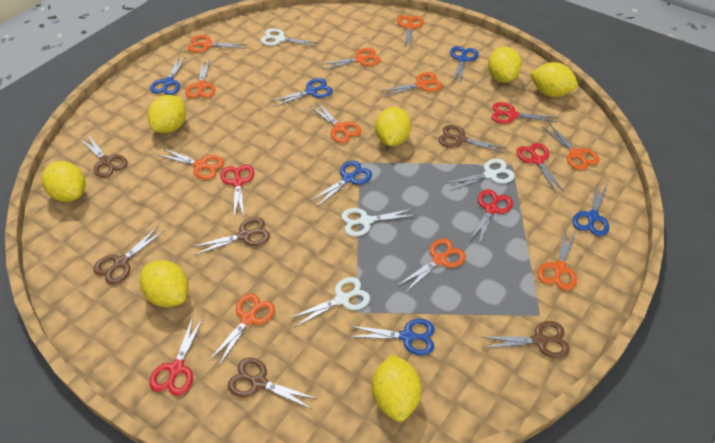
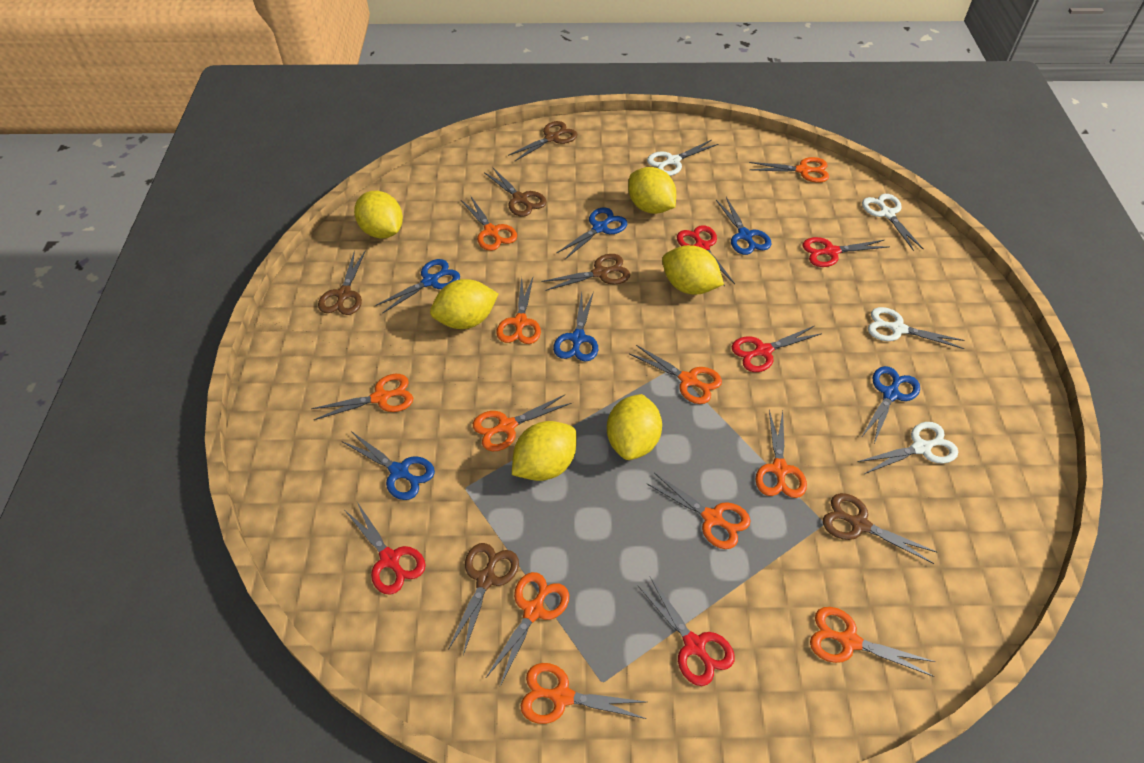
yellow lemon: [42,161,86,202] [140,260,189,307] [148,95,186,133] [372,354,422,422] [375,107,411,146] [488,47,522,83] [530,62,578,97] = 7 -> [354,191,403,239] [430,279,498,329] [512,421,577,481] [607,394,662,460] [628,167,676,214] [662,245,724,294] = 6

